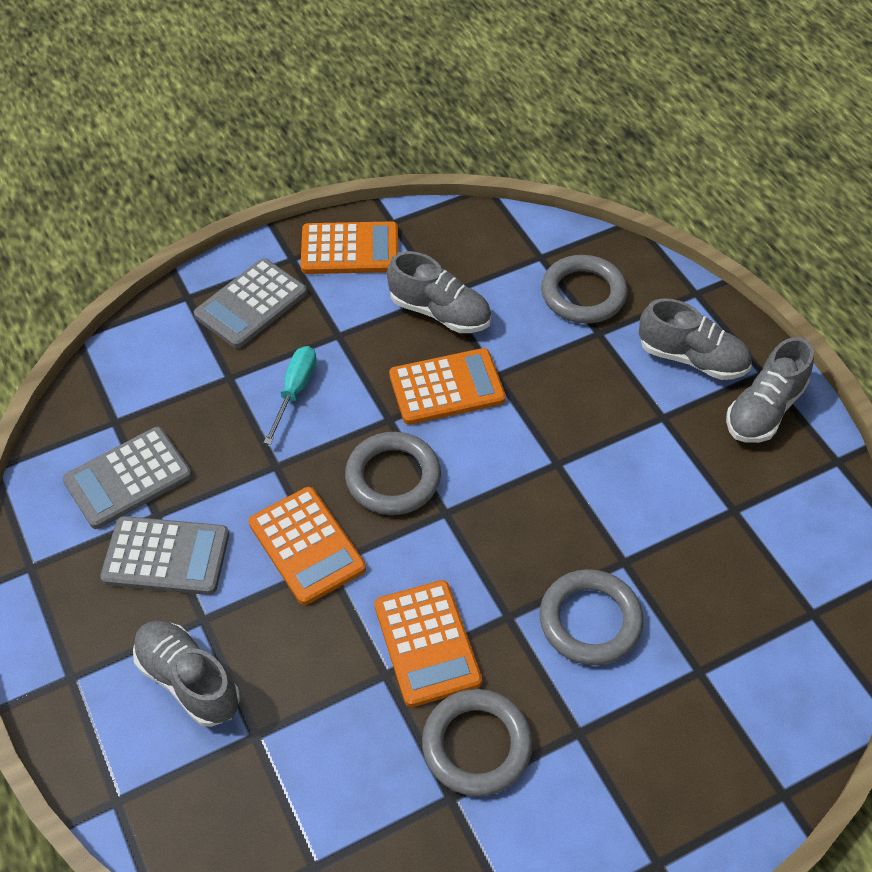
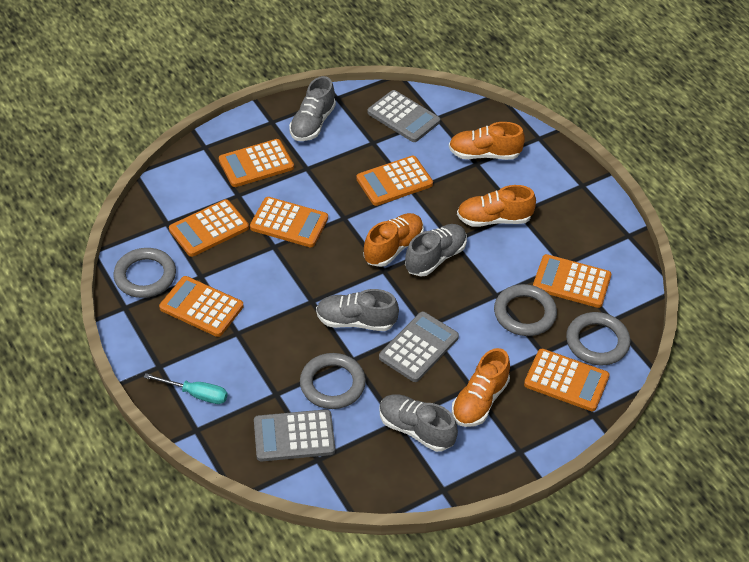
orange calculator: [249,487,366,605] [301,221,398,274] [375,580,482,707] [389,348,506,425] = 4 -> [159,276,243,337] [169,199,249,257] [219,139,294,187] [250,197,328,247] [356,156,433,206] [524,349,610,411] [533,254,611,308] = 7
orange shoe: none = 0 -> [364,213,424,267] [449,122,525,160] [452,348,510,427] [457,185,536,227] = 4

